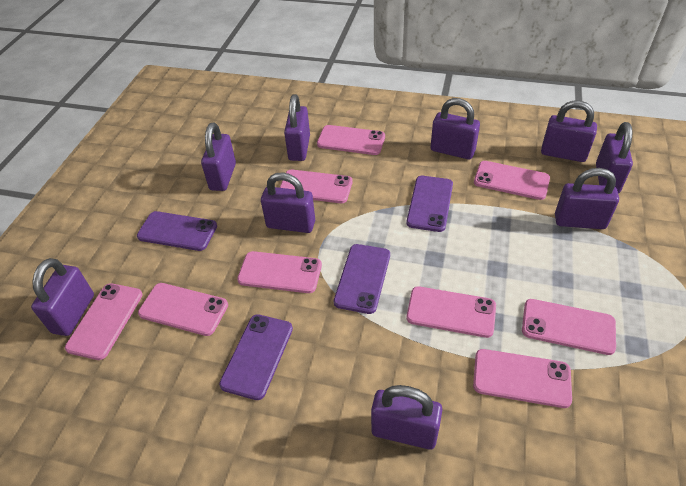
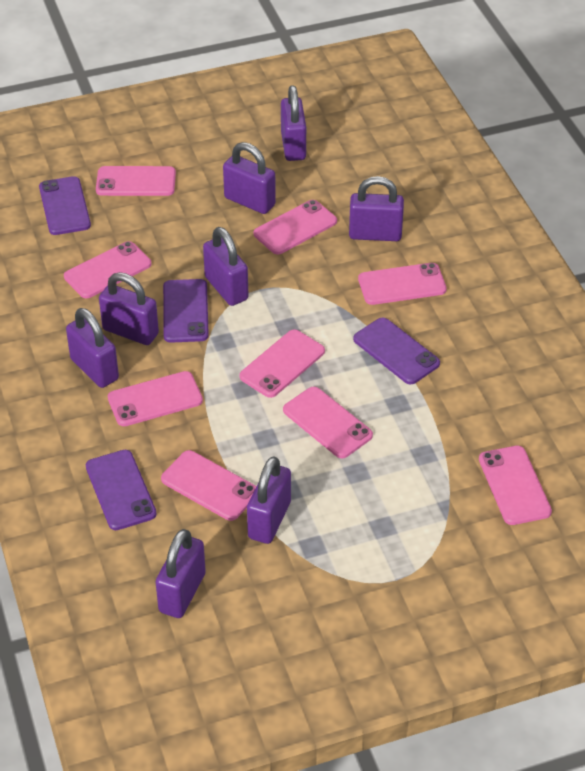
purple padlock: [31,258,94,336] [201,123,236,191] [261,172,315,233] [284,94,310,161] [371,385,442,450] [431,98,480,159] [541,101,597,162] [555,168,619,229] [596,122,633,193] = 9 -> [66,308,119,388] [99,272,159,345] [156,529,206,618] [203,227,249,306] [223,142,276,214] [247,456,291,544] [281,85,306,161] [349,176,404,241] = 8

